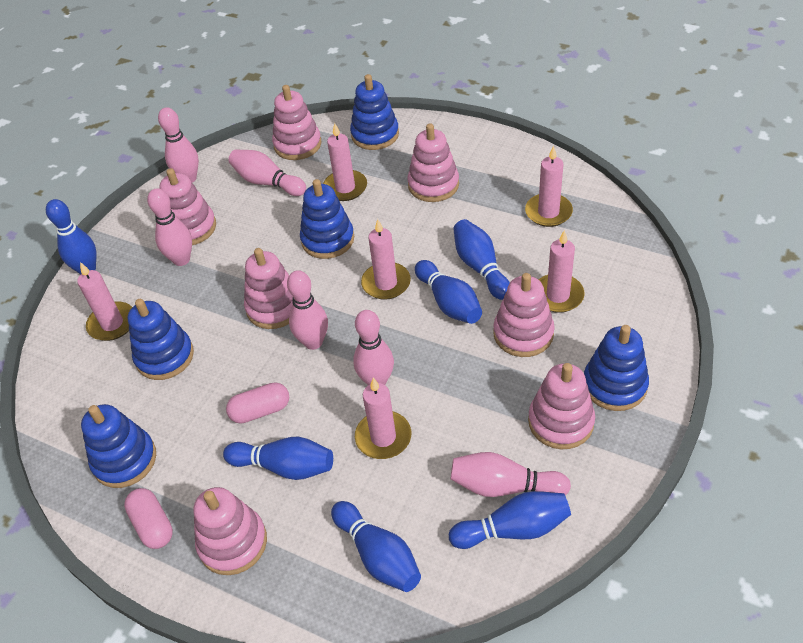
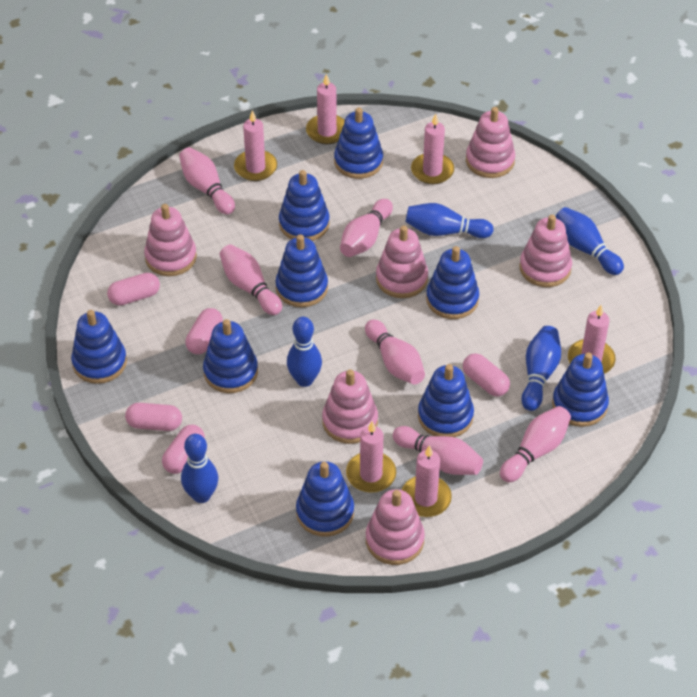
blue bowling pin: [46,199,96,274] [223,437,333,480] [331,501,421,592] [415,260,482,324] [449,491,571,549] [453,219,510,300] = 6 -> [181,434,218,503] [287,317,322,387] [406,203,493,238] [521,326,561,411] [555,207,624,275] = 5
blue stacking toy: [81,404,156,488] [128,299,194,380] [300,179,354,259] [350,74,399,150] [584,325,649,411] = 5 -> [71,310,127,384] [203,319,258,393] [275,234,328,307] [279,170,329,241] [296,461,354,537] [334,108,383,179] [418,364,474,437] [426,246,479,319] [552,353,609,427] = 9
pink capsule: [124,488,173,549] [226,382,289,423] = 2 -> [107,273,160,306] [125,403,182,431] [162,425,205,474] [185,308,223,354] [463,353,510,397] = 5
pink stacking toy: [160,168,216,245] [194,487,267,575] [244,248,293,329] [272,85,322,160] [407,124,459,202] [493,273,555,357] [528,363,595,449] = 7 -> [144,204,197,276] [322,369,378,444] [366,489,425,565] [376,225,428,298] [466,107,515,178] [519,215,572,287] = 6

